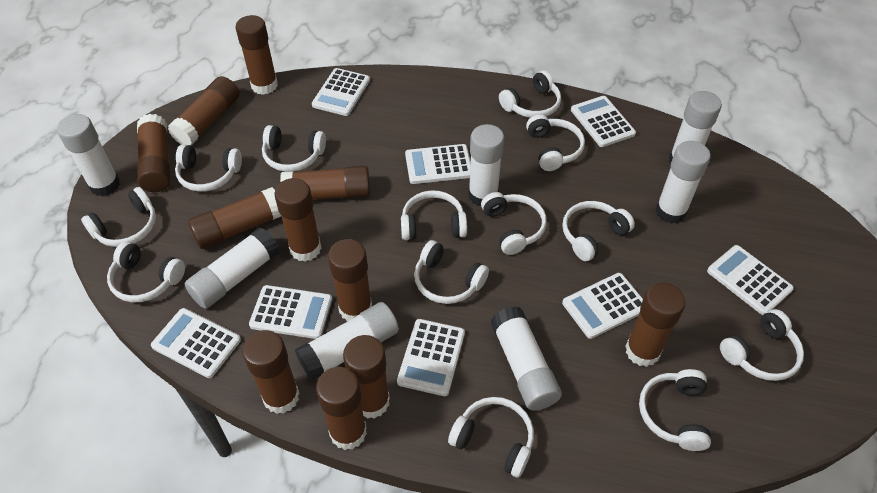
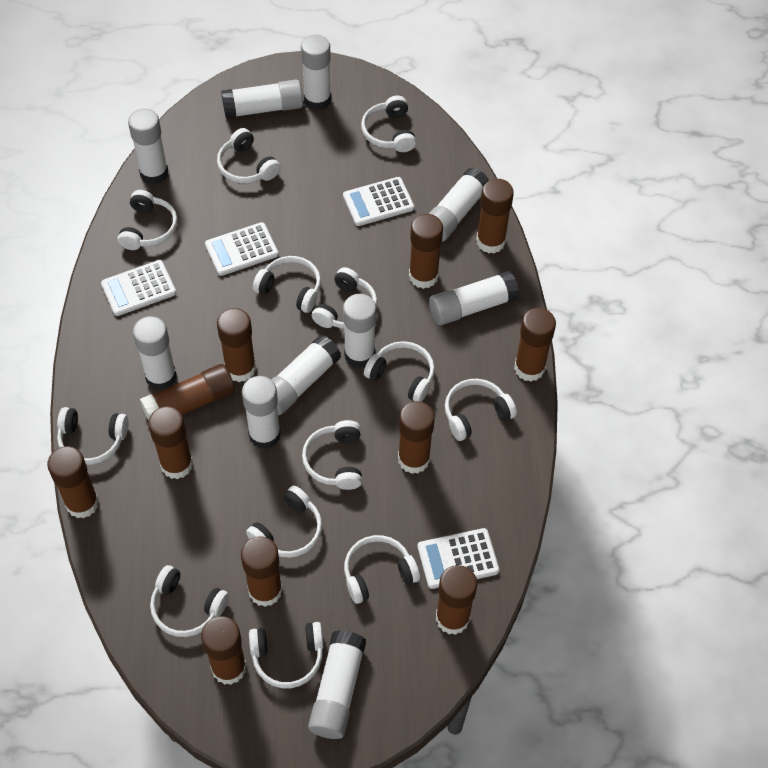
white calculator: [151,308,241,378] [249,285,332,339] [312,68,370,116] [397,319,465,396] [405,144,471,184] [562,273,643,339] [571,96,636,147] [707,245,794,315] = 8 -> [101,260,176,316] [205,222,278,276] [343,177,414,226] [418,528,499,589] = 4
white glue stick: [57,114,120,196] [184,227,280,309] [295,302,399,381] [468,124,504,206] [491,306,562,411] [656,141,711,224] [669,91,722,166] = 7 -> [128,109,168,184] [133,316,177,390] [221,80,303,119] [242,376,281,449] [271,335,341,415] [301,35,331,110] [308,630,366,739] [343,294,377,368] [429,167,489,242] [429,271,519,325] = 10

